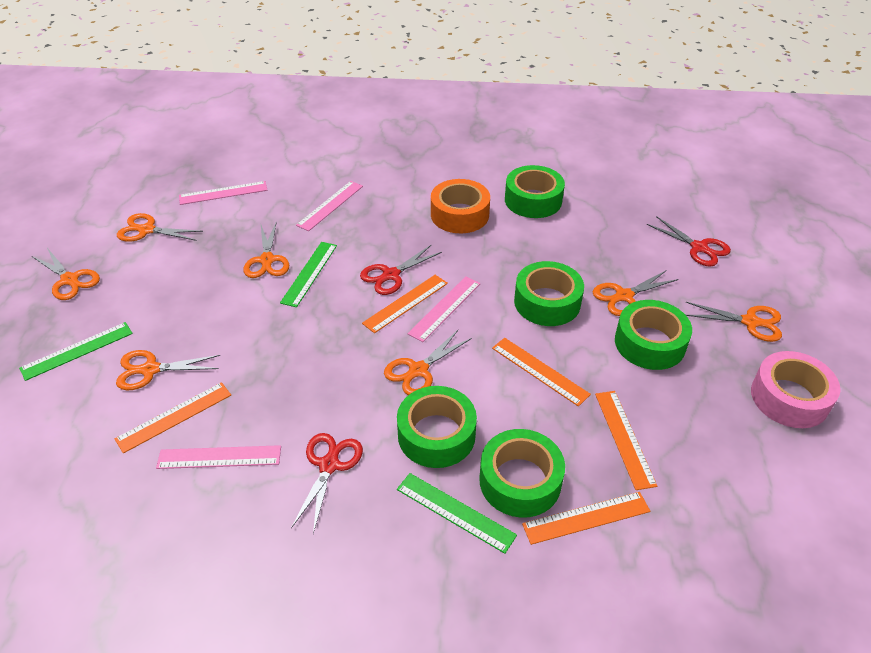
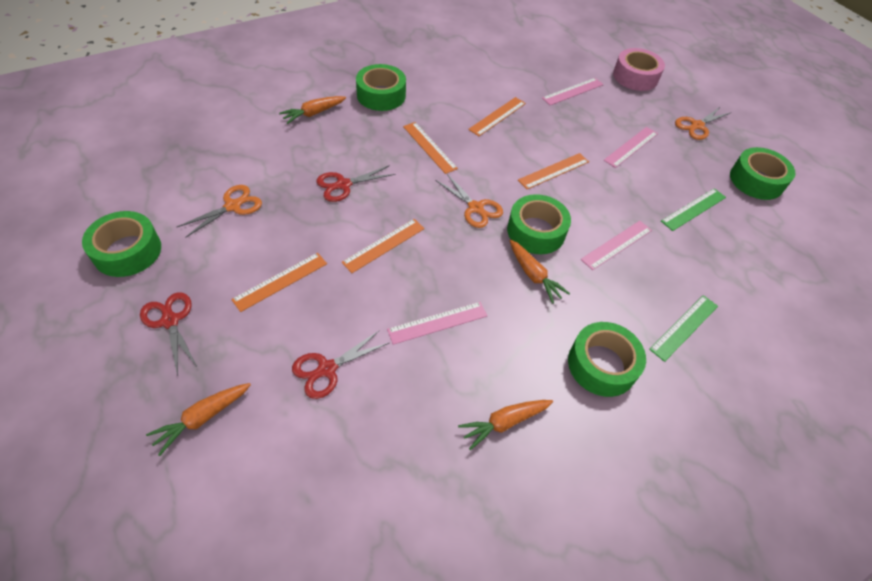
green ruler: [19,322,133,381] [280,242,337,307] [397,473,517,554] = 3 -> [649,295,718,362] [661,188,726,231] = 2
orange carrot: none = 0 -> [146,383,251,456] [279,96,346,124] [458,400,553,450] [510,239,570,304] = 4
orange scissors: [32,248,100,300] [116,350,220,390] [117,213,203,242] [244,221,289,278] [384,330,472,395] [593,270,679,316] [686,302,782,342] = 7 -> [177,185,262,238] [435,173,503,228] [675,106,730,140] = 3
orange tape: [431,179,490,233] = 1 -> none = 0

